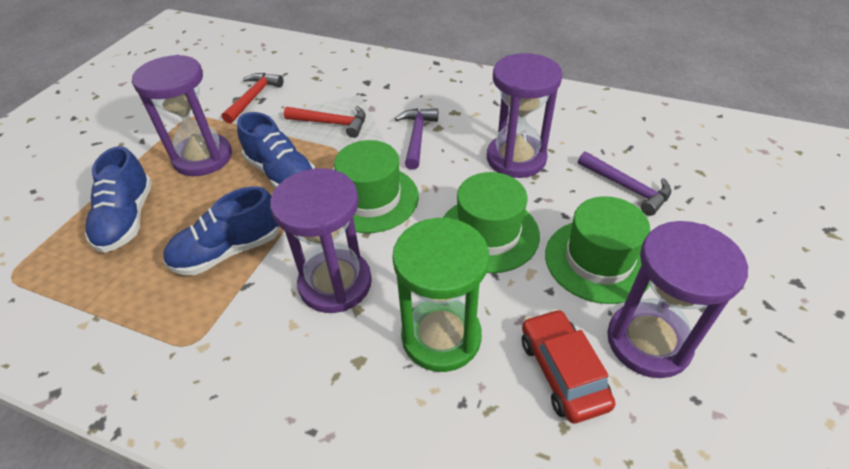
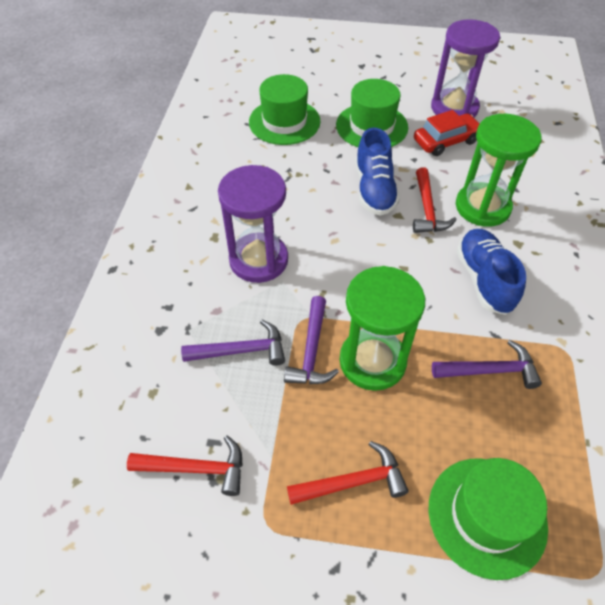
blue shoe: [85,146,152,253] [163,186,279,275] [237,112,315,189] = 3 -> [355,127,400,216] [457,229,526,315] = 2
green hourglass: [392,217,489,372] = 1 -> [339,266,425,391] [456,114,541,227] = 2
purple hammer: [395,108,438,170] [578,151,671,216] = 2 -> [181,320,285,366] [284,296,339,384] [432,340,542,389] = 3
purple hourglass: [132,55,232,176] [270,168,372,313] [487,53,562,178] [607,221,748,378] = 4 -> [218,165,288,283] [431,19,500,118] = 2
red hammer: [222,73,283,124] [284,106,366,138] = 2 -> [127,435,243,496] [287,441,409,505] [413,167,457,233] = 3

